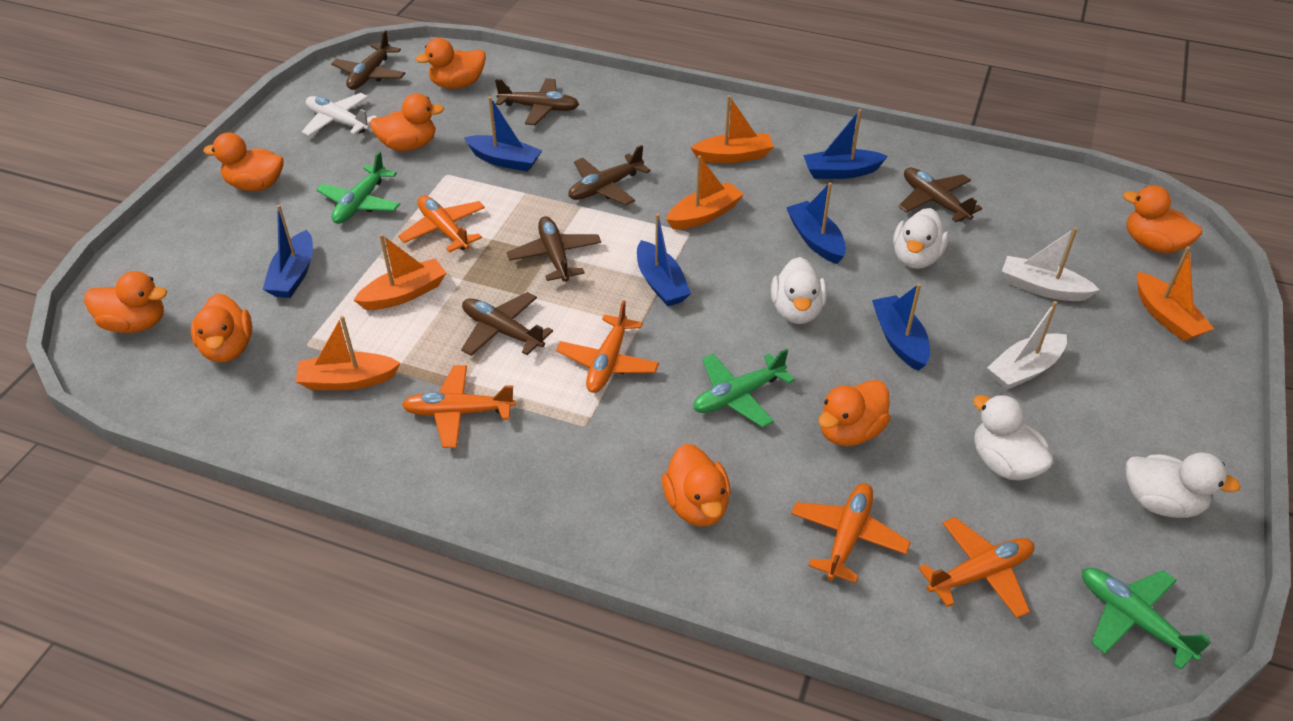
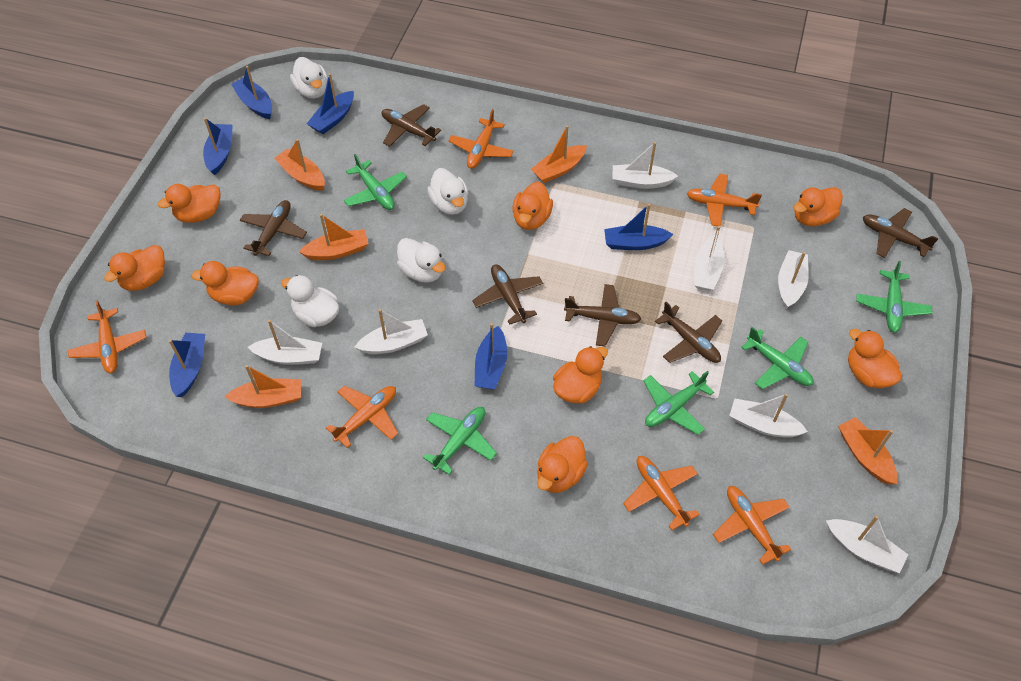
green plane: [316,151,400,224] [693,349,795,428] [1082,568,1211,670] = 3 -> [344,154,407,210] [423,407,497,475] [643,371,714,435] [741,327,814,389] [856,261,932,333] = 5
orange plane: [398,195,485,253] [402,365,516,448] [556,300,659,393] [791,483,911,583] [919,517,1034,618] = 5 -> [68,300,146,373] [326,386,398,448] [449,109,514,169] [623,456,700,530] [687,174,762,227] [713,486,792,565] = 6
white boat: [987,301,1067,390] [1002,227,1100,301] = 2 -> [248,320,322,365] [355,309,428,354] [612,142,678,189] [694,226,725,291] [729,393,808,438] [778,250,809,308] [826,515,908,573] = 7
white plane: [302,93,378,136] = 1 -> none = 0

